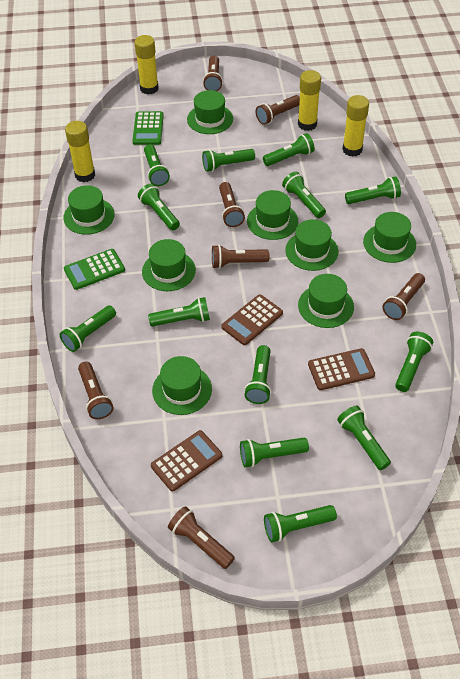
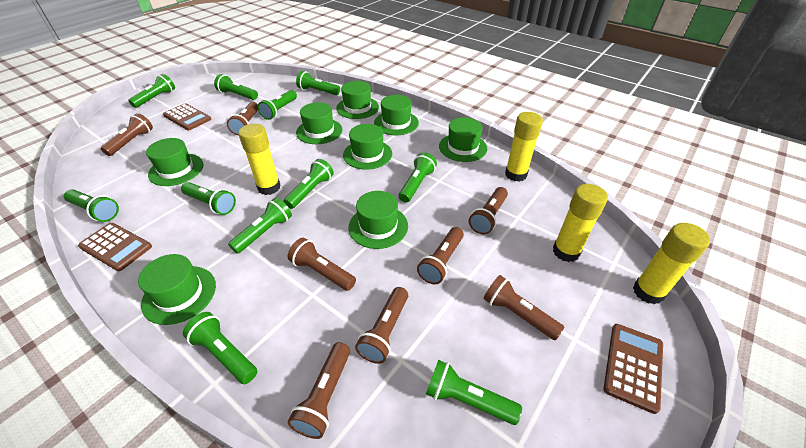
brown flashlight: [78,362,114,419] [168,506,235,569] [203,56,223,91] [212,245,269,269] [219,182,245,227] [256,95,300,125] [382,273,425,320] = 7 -> [101,113,153,156] [227,102,258,135] [288,238,356,291] [288,342,350,439] [355,287,408,364] [417,227,464,284] [469,187,508,235] [484,275,565,340] = 8
green calculator: [64,249,125,290] [132,111,164,145] = 2 -> none = 0
green flashlight: [60,305,116,352] [138,184,180,230] [144,144,170,186] [148,297,210,327] [202,149,255,172] [240,438,309,467] [244,345,271,404] [263,133,315,166] [264,505,337,542] [282,172,326,218] [337,406,391,470] [345,176,401,204] [395,332,433,392] = 13 -> [64,189,119,222] [128,74,175,108] [181,182,236,215] [183,312,257,384] [214,74,258,100] [228,198,292,254] [258,90,297,120] [284,159,334,209] [296,71,340,95] [399,152,437,203] [426,360,522,425] = 11

